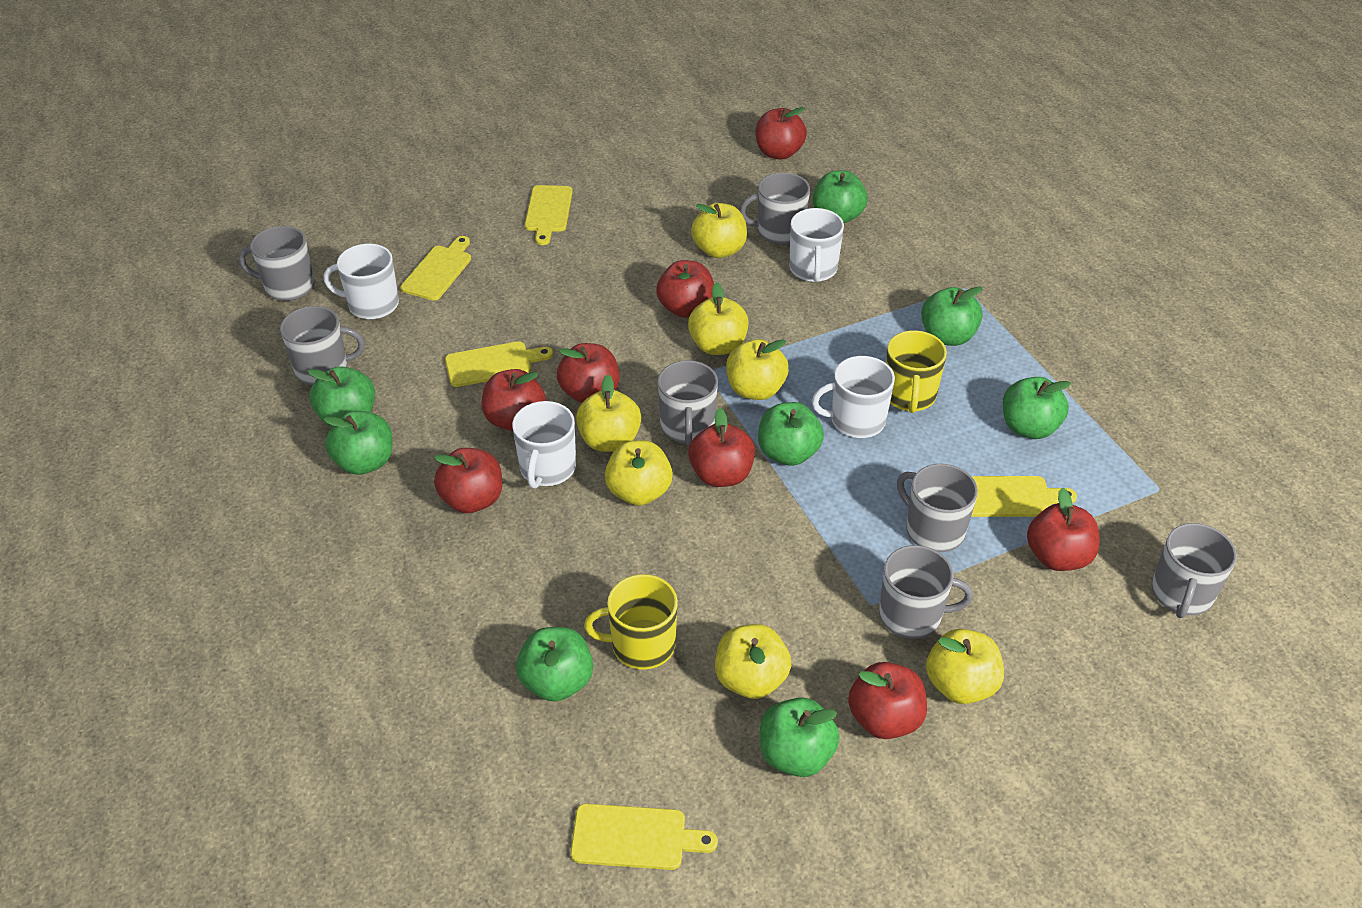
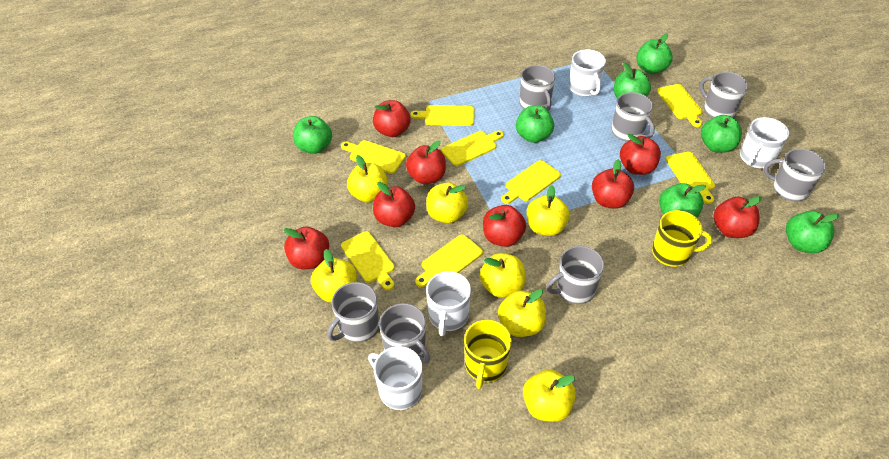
green apple: [308,366,375,427] [323,411,392,475] [516,627,593,702] [758,402,824,466] [760,697,840,777] [813,170,867,223] [921,286,983,346] [1003,377,1071,439] = 8 -> [293,116,332,154] [516,106,554,143] [614,63,651,99] [636,33,673,74] [659,183,706,218] [701,115,742,153] [786,211,840,253] = 7
yellow cutting board: [400,236,471,301] [445,341,553,387] [525,185,573,245] [571,804,718,870] [971,476,1077,517] = 5 -> [341,140,406,174] [341,231,395,290] [410,105,474,126] [415,234,483,287] [441,131,504,166] [501,160,561,204] [657,84,703,127] [666,152,715,204] = 8

